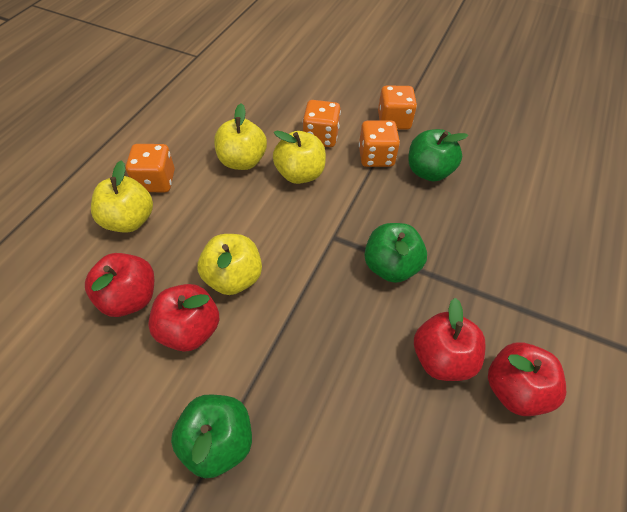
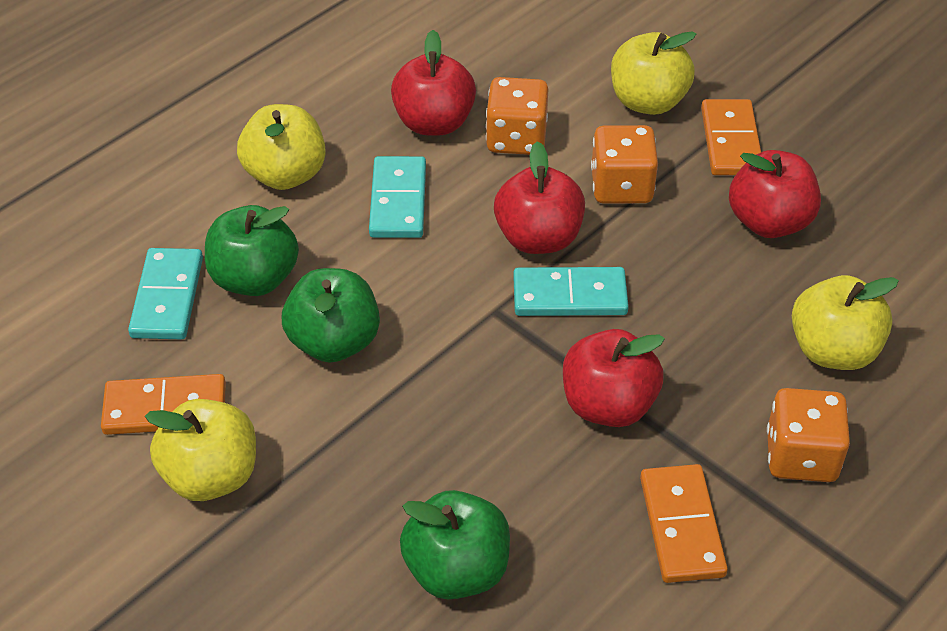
orange dice: [126,144,175,192] [303,100,341,147] [359,121,400,167] [378,85,417,130] = 4 -> [486,77,548,155] [591,125,658,203] [767,388,850,482] = 3
orange domino: none = 0 -> [101,374,226,435] [640,464,728,583] [701,99,761,175] = 3
turquoise domino: none = 0 -> [128,248,203,339] [369,156,426,238] [513,267,629,316] = 3

